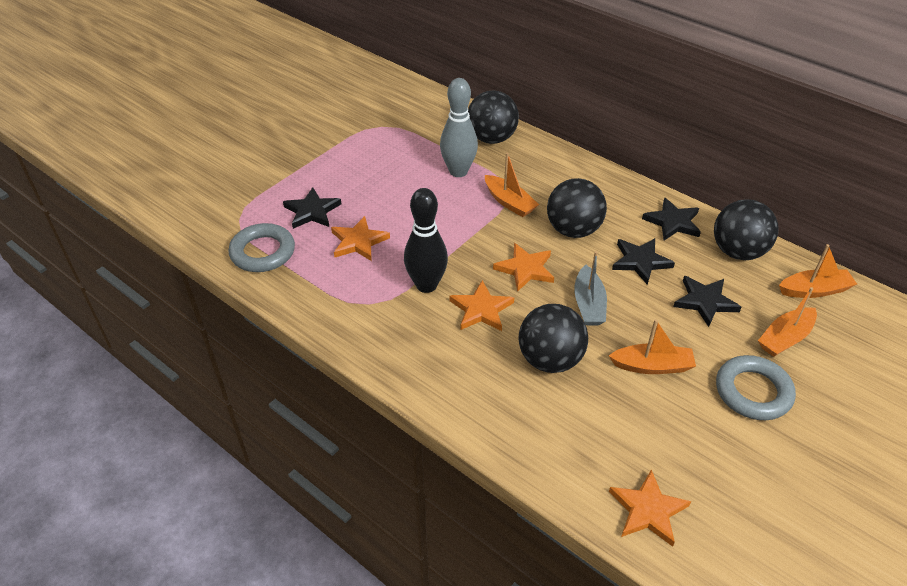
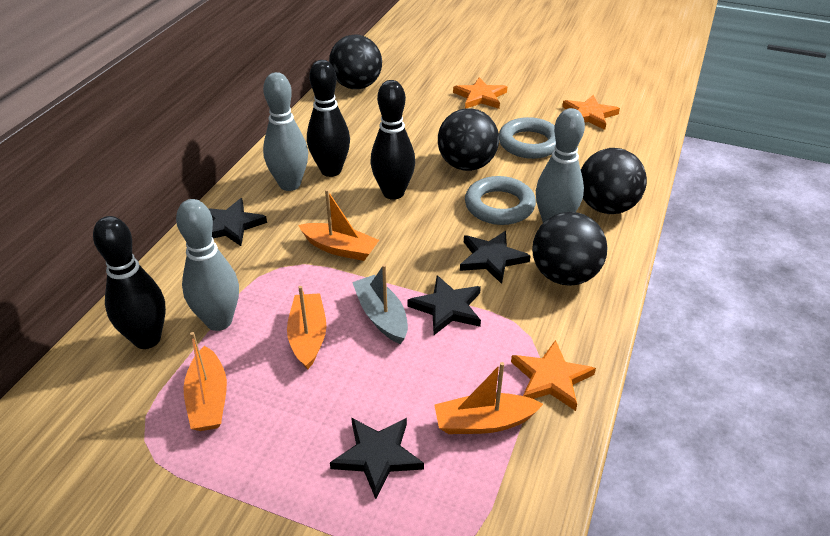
black bowling pin: [404,188,448,293] = 1 -> [93,216,166,349] [307,60,350,177] [370,80,415,200] = 3
grey bowling pin: [440,78,478,177] = 1 -> [176,199,239,331] [263,72,308,191] [536,108,585,223] = 3
orange star: [331,216,390,261] [449,280,514,331] [493,243,554,292] [609,469,691,547] = 4 -> [453,77,507,109] [511,340,596,411] [562,95,620,130] = 3

